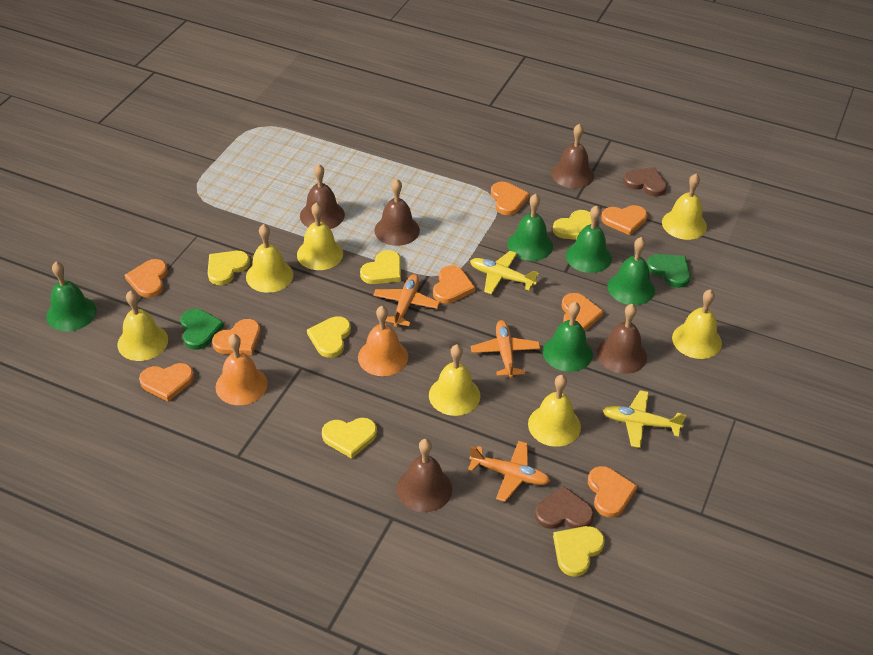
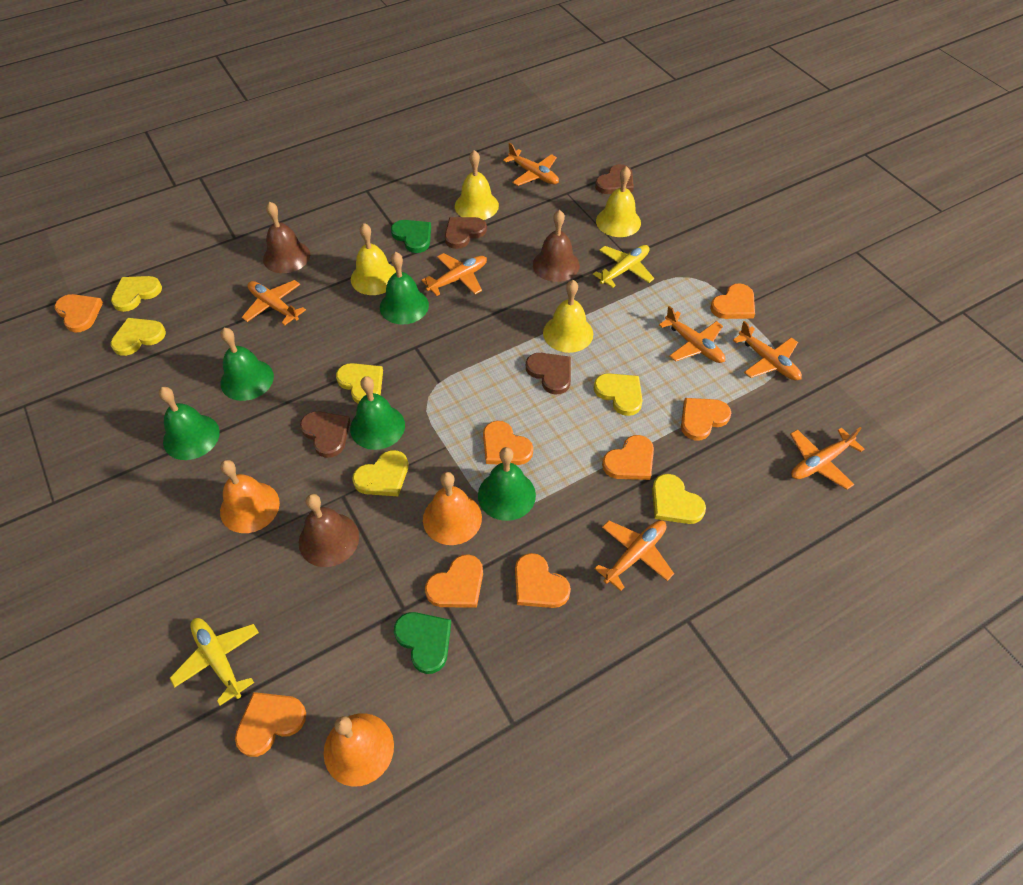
brown bell: [300,164,345,229] [374,179,420,246] [397,439,452,512] [551,124,594,188] [597,304,647,374] = 5 -> [263,201,310,273] [299,494,359,567] [533,210,580,282] = 3
brown heart: [535,486,594,529] [623,167,667,196] = 2 -> [300,411,350,458] [445,217,487,249] [526,353,571,395] [595,164,634,194] = 4
orange bell: [215,334,268,405] [358,306,408,376] = 2 -> [220,460,280,533] [324,713,394,787] [423,472,482,545] = 3
orange plane: [373,274,440,327] [468,441,550,502] [471,320,540,378] = 3 -> [242,280,306,325] [421,253,487,296] [503,143,559,186] [594,520,674,591] [659,306,725,363] [733,321,802,380] [790,427,864,490] = 7
yellow bell: [117,290,168,361] [246,224,293,293] [297,203,343,270] [429,344,481,416] [528,375,581,447] [662,174,707,240] [672,289,722,359] = 7 -> [351,223,396,295] [455,150,499,220] [543,280,593,353] [596,166,641,237] = 4

